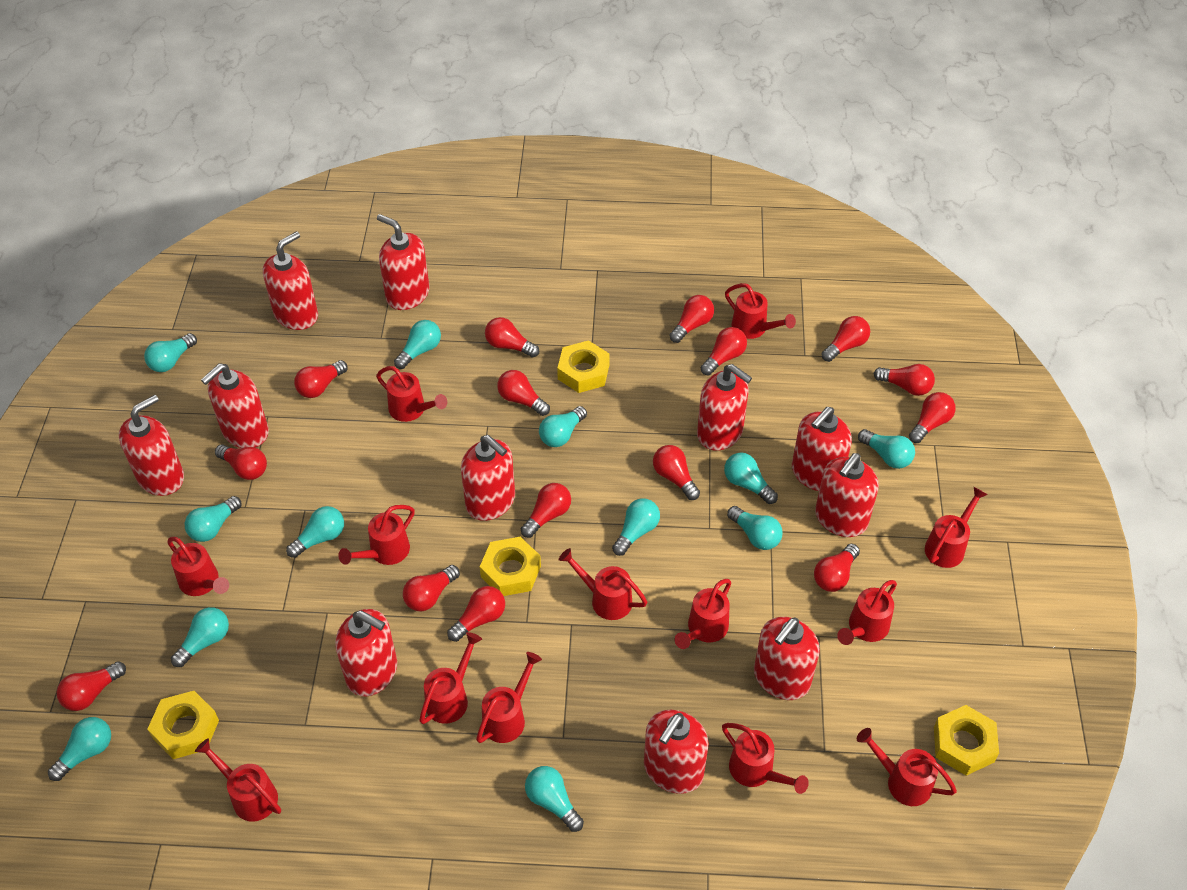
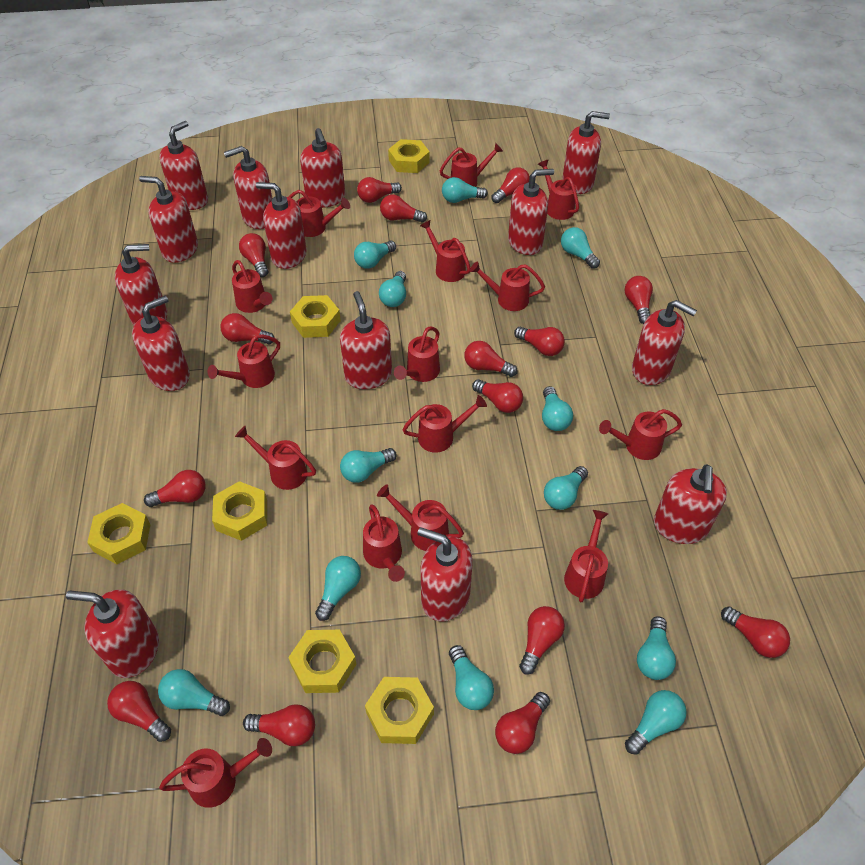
red soap dispenser: [119,395,184,496] [201,363,269,448] [263,231,318,330] [335,609,397,696] [377,214,429,310] [461,435,515,521] [644,710,709,794] [697,364,752,451] [754,617,820,700] [792,407,852,491] [815,453,879,537] = 11 -> [66,589,159,678] [115,244,167,326] [132,296,190,391] [139,176,198,263] [159,121,208,210] [224,146,273,229] [256,182,307,269] [300,128,345,208] [340,291,392,389] [418,527,473,622] [508,169,554,255] [562,111,610,194] [632,300,697,385] [654,465,727,544] = 14
red watering can: [167,537,229,596] [195,738,281,822] [338,505,415,565] [376,366,447,422] [419,632,482,724] [476,652,542,743] [559,548,647,620] [675,579,731,649] [722,723,809,794] [725,283,796,339] [837,580,897,645] [857,728,957,806] [925,487,988,568] = 13 -> [159,738,272,808] [207,334,280,388] [232,260,272,313] [235,426,316,490] [288,190,350,237] [363,505,405,582] [377,484,464,551] [394,326,440,382] [402,395,487,453] [420,220,470,282] [440,143,503,187] [470,261,545,311] [538,160,579,220] [564,510,608,603] [599,409,682,460] = 15
yellow nut: [147,691,219,759] [480,537,541,596] [557,340,610,393] [934,705,999,776] = 4 -> [87,503,151,564] [212,481,267,541] [288,630,357,693] [290,295,341,338] [365,677,434,744] [388,139,430,173] = 6

